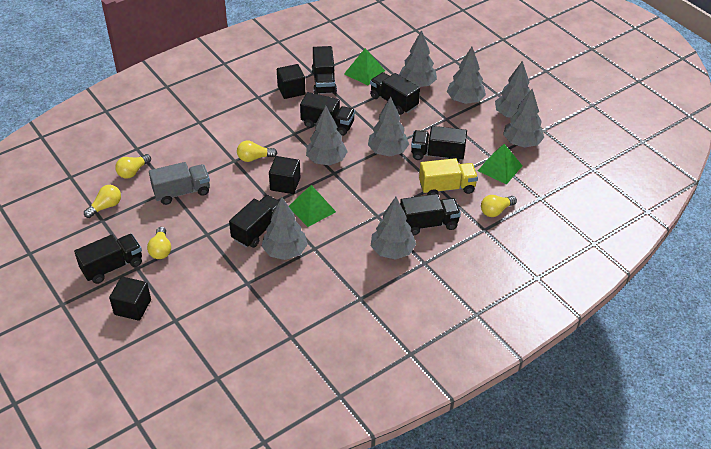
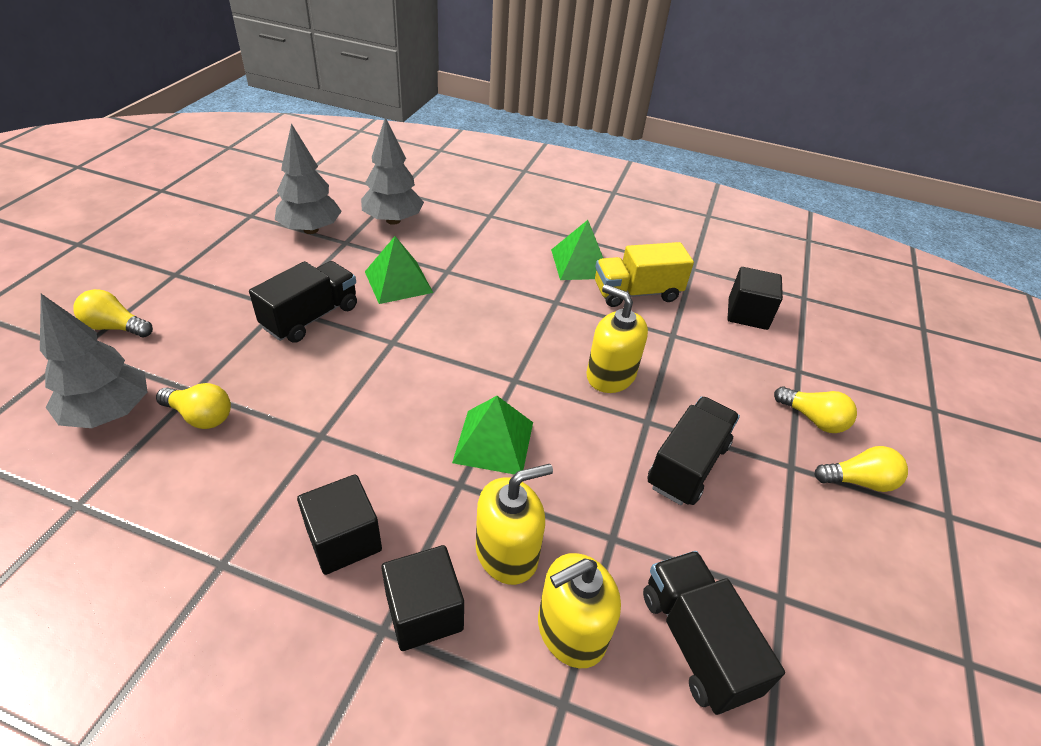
black truck: [74,234,142,284] [229,195,279,248] [300,92,355,136] [312,46,337,94] [370,72,420,115] [400,194,461,235] [411,126,467,162] = 7 -> [249,261,357,343] [643,551,785,715] [647,396,740,505] = 3
grey tree: [262,197,308,260] [306,106,348,166] [368,97,409,157] [371,197,416,260] [399,30,437,87] [447,47,486,104] [495,61,530,118] [503,89,544,148] = 8 -> [40,294,148,428] [275,123,342,234] [361,117,424,225] = 3
grey truck: [149,162,210,205] = 1 -> none = 0
yellow light bulb: [84,185,121,218] [115,154,151,179] [147,227,171,259] [237,141,277,162] [481,195,517,217] = 5 -> [73,289,153,337] [156,383,231,429] [774,387,857,433] [814,446,908,492] = 4
yellow soap dispenser: none = 0 -> [476,464,553,585] [538,553,621,668] [587,284,648,393] = 3

